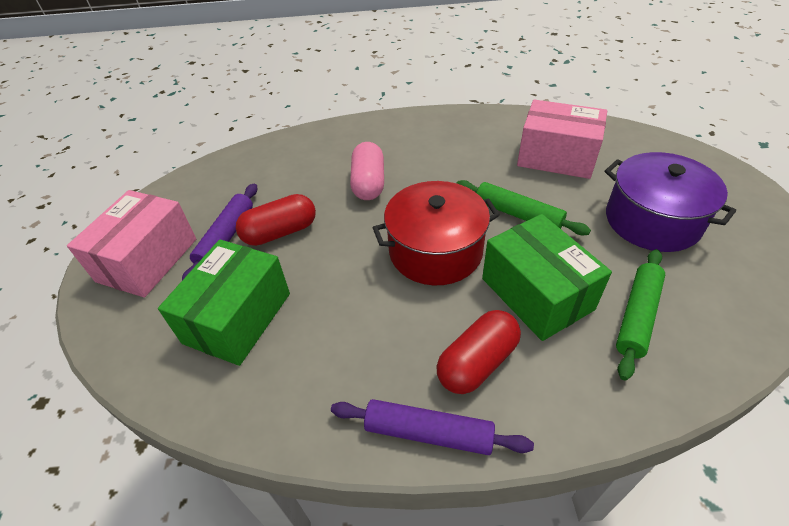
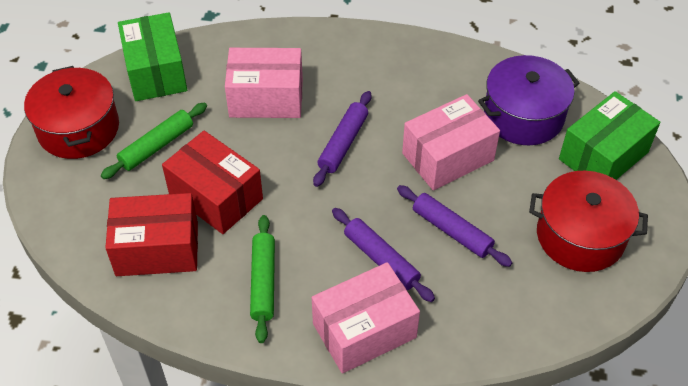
pink box: [67,190,196,297] [517,100,607,179] = 2 -> [225,48,303,118] [312,262,420,374] [402,94,500,190] = 3
pink capsule: [350,142,384,200] = 1 -> none = 0
purple rolling pin: [182,183,257,280] [331,399,534,455] = 2 -> [313,91,372,187] [332,208,435,302] [397,185,512,267] = 3
red box: none = 0 -> [105,193,198,276] [162,131,263,234] = 2
red capsule: [236,194,316,246] [436,310,521,394] = 2 -> none = 0
red pot: [373,181,500,285] = 1 -> [24,66,119,159] [529,171,648,272] = 2

